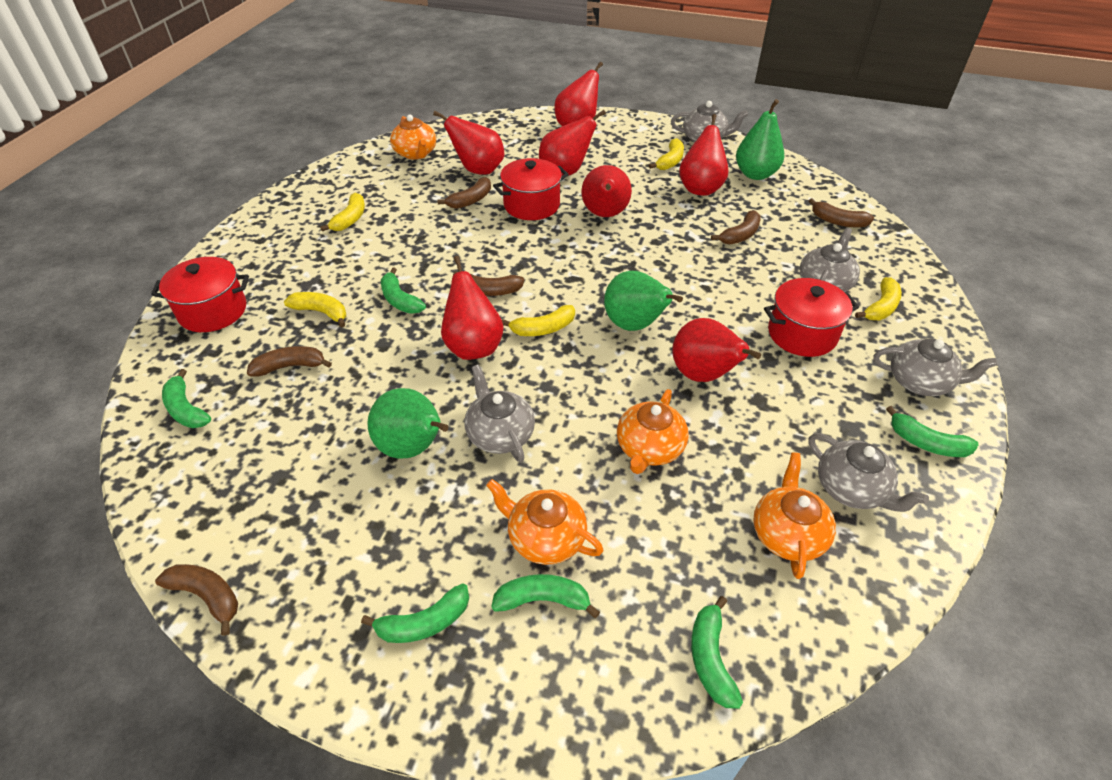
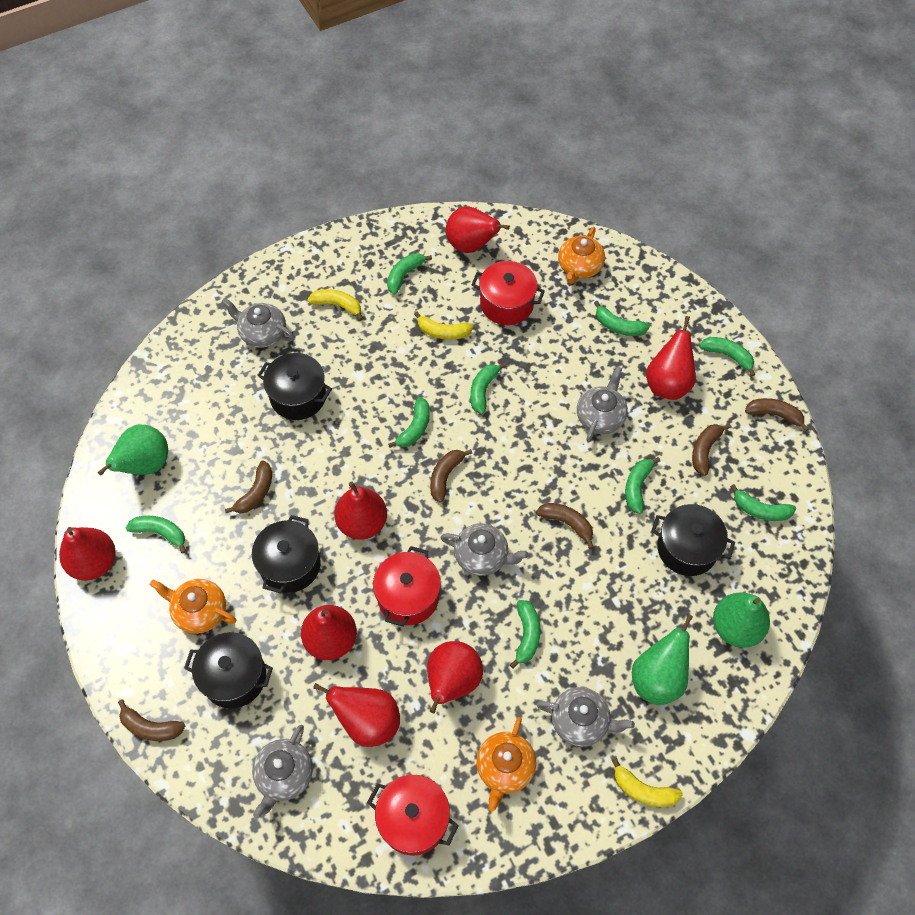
black pot: none = 0 -> [184,632,273,708] [252,515,321,593] [257,353,332,420] [651,504,735,576] = 4
green banana: [162,369,211,428] [361,583,469,643] [381,267,426,314] [491,574,600,618] [691,596,743,709] [886,406,979,457] = 6 -> [126,516,186,553] [387,253,432,294] [388,397,430,448] [470,363,507,414] [510,600,540,669] [594,301,650,336] [625,457,660,514] [699,337,756,376] [730,484,796,521] = 9
orange teapot: [390,115,436,159] [486,479,604,565] [617,389,689,474] [753,452,836,579] = 4 -> [149,579,236,634] [476,717,536,812] [558,227,605,284] = 3
yellow banana: [284,292,346,327] [320,192,365,231] [502,305,575,336] [649,138,684,170] [855,277,902,320] = 5 -> [308,289,363,321] [414,312,473,340] [612,758,683,807] = 3

